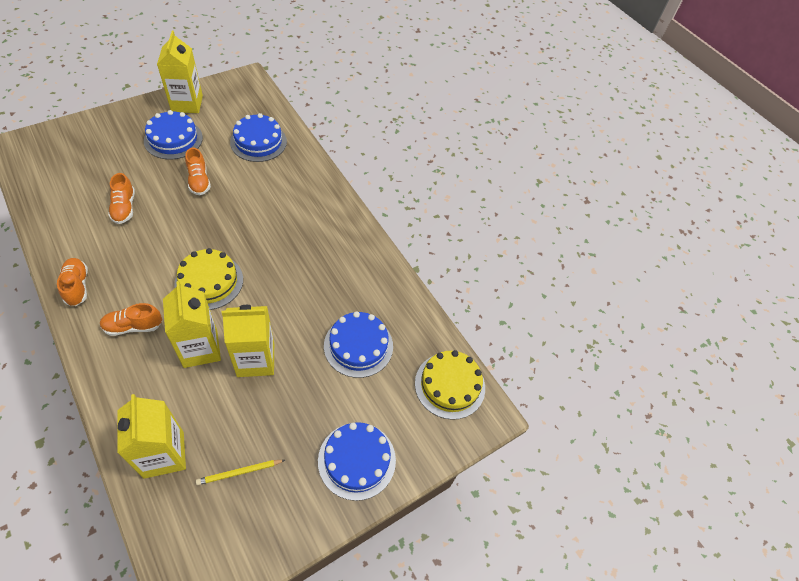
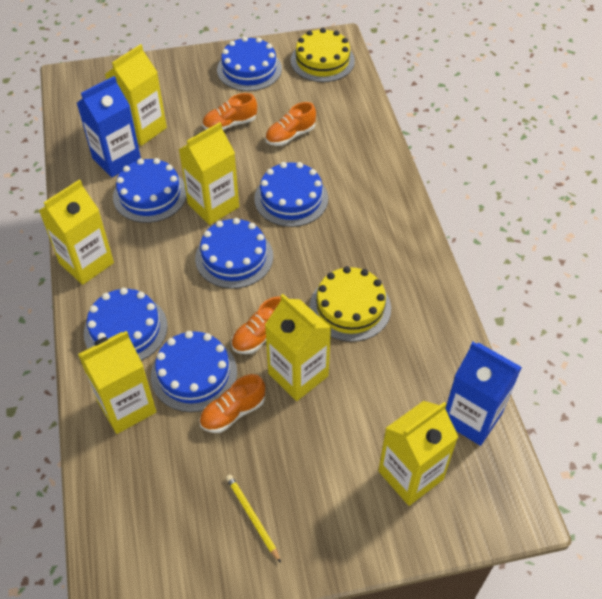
blue cake: [144,110,203,160] [230,113,287,162] [318,422,396,501] [324,311,393,378] = 4 -> [84,288,168,361] [113,158,187,223] [151,331,237,412] [195,218,273,289] [217,36,282,91] [254,162,328,227] = 6
blue carton: none = 0 -> [77,76,141,177] [446,342,522,446] = 2
yellow carton: [117,394,186,479] [157,31,203,113] [163,281,221,368] [221,305,274,377] = 4 -> [39,179,114,285] [78,331,156,434] [105,44,167,146] [179,122,239,225] [265,294,331,401] [378,401,458,506] = 6

